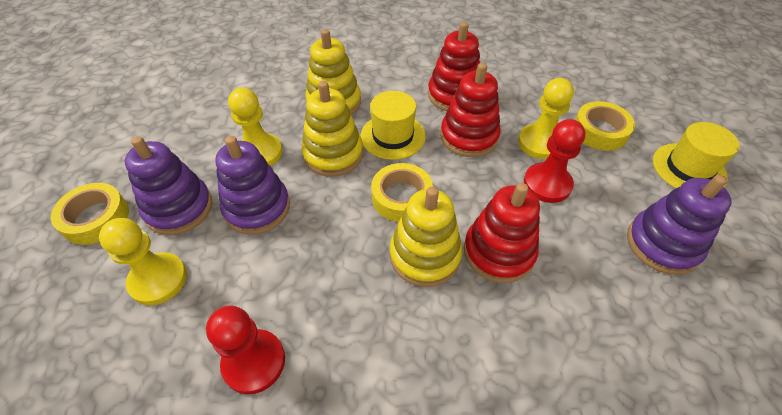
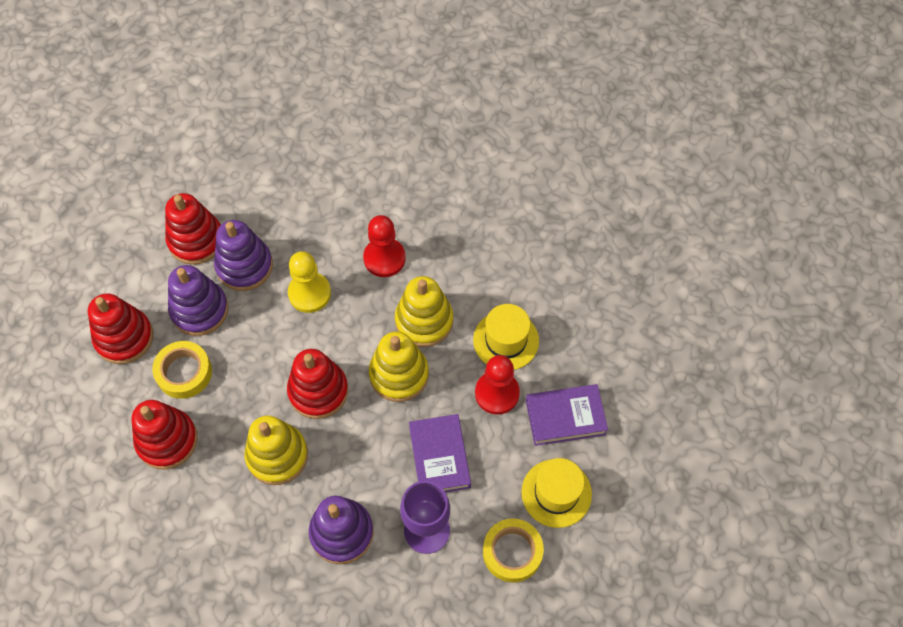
purple book: none = 0 -> [409,414,471,493] [526,384,608,446] = 2
purple goblet: none = 0 -> [400,481,450,554] = 1
red stacking toy: [428,22,480,111] [440,63,501,157] [464,183,540,283] = 3 -> [88,293,153,364] [131,400,198,470] [165,193,221,265] [287,349,348,419] = 4
yellow pawn: [99,218,187,305] [228,88,282,166] [518,78,574,159] = 3 -> [288,251,331,313] = 1
yellow tape: [51,183,129,245] [371,163,433,222] [575,101,635,151] = 3 -> [152,341,212,399] [483,519,544,582] = 2

